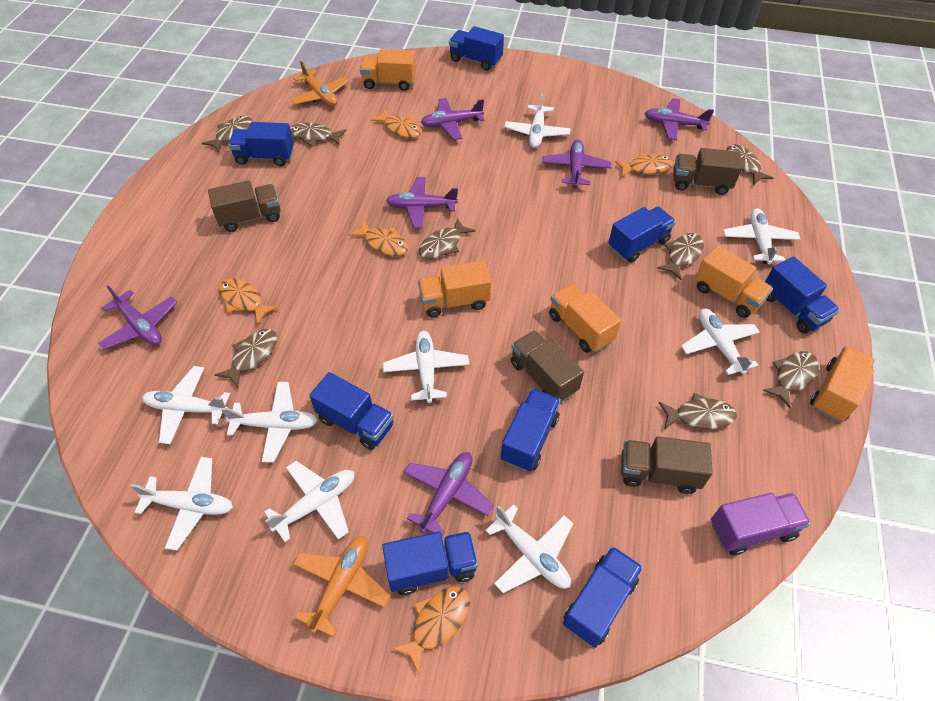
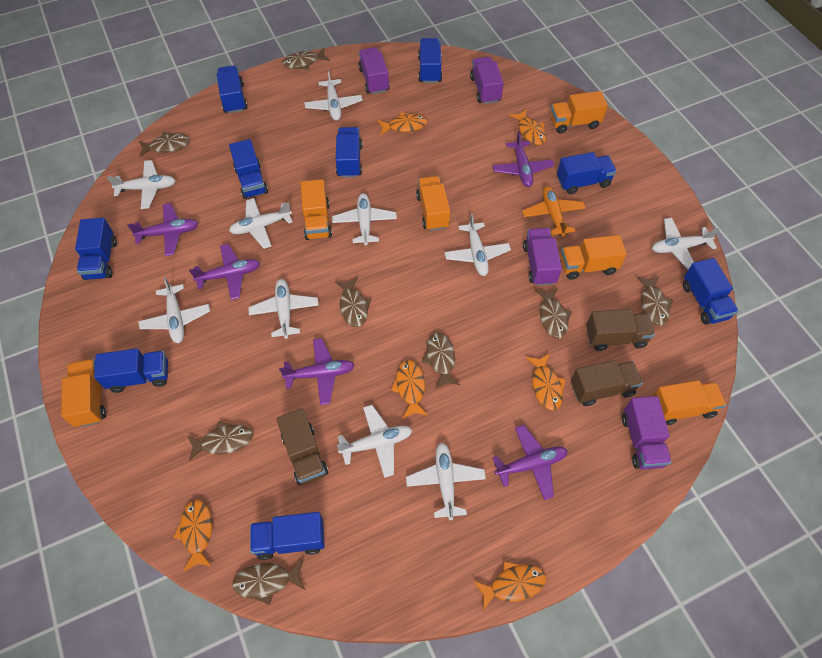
blue truck: [228,122,294,166] [309,372,394,450] [382,531,478,595] [449,26,504,71] [501,388,561,471] [563,546,643,648] [608,207,676,263] [765,256,840,333] = 8 -> [75,218,117,280] [94,348,168,393] [217,65,248,113] [229,139,268,199] [250,512,325,560] [336,127,363,178] [418,38,442,83] [557,152,617,194] [683,258,738,325] = 9
brown truck: [208,180,281,232] [511,330,584,403] [621,436,713,494] [674,148,742,195] = 4 -> [276,408,328,485] [571,360,643,406] [586,309,655,351] = 3
orange fish: [219,278,279,325] [348,220,408,256] [370,109,421,138] [391,586,470,674] [615,153,674,177] = 5 -> [173,499,212,572] [377,112,428,135] [391,360,428,419] [473,561,546,611] [509,109,546,145] [526,353,566,410] = 6
orange plane: [291,61,349,106] [293,536,391,637] = 2 -> [522,186,586,237] = 1
orange truck: [360,49,416,91] [418,261,491,317] [549,284,621,353] [695,245,773,318] [810,346,875,421] = 5 -> [61,359,106,427] [301,179,332,240] [416,176,450,231] [550,91,608,133] [561,235,627,280] [653,380,726,425] = 6
purple plane: [98,285,177,350] [386,177,458,228] [404,452,494,536] [421,98,484,140] [542,139,611,188] [644,98,714,140] = 6 -> [127,203,198,256] [189,244,260,300] [279,338,355,405] [492,131,554,187] [493,425,568,500] = 5
purple truck: [711,493,811,555] = 1 -> [358,47,390,94] [470,57,504,104] [523,228,562,286] [622,396,671,470] = 4
white plane: [130,457,233,550] [142,366,230,444] [221,382,318,463] [264,461,354,542] [383,331,469,403] [485,504,573,593] [504,93,571,148] [681,309,760,375] [723,208,800,265] = 9 -> [107,160,176,209] [138,277,210,343] [229,198,292,249] [248,279,319,339] [304,69,363,121] [332,193,397,245] [337,405,412,478] [406,442,486,520] [444,214,511,276] [652,218,720,270] = 10

